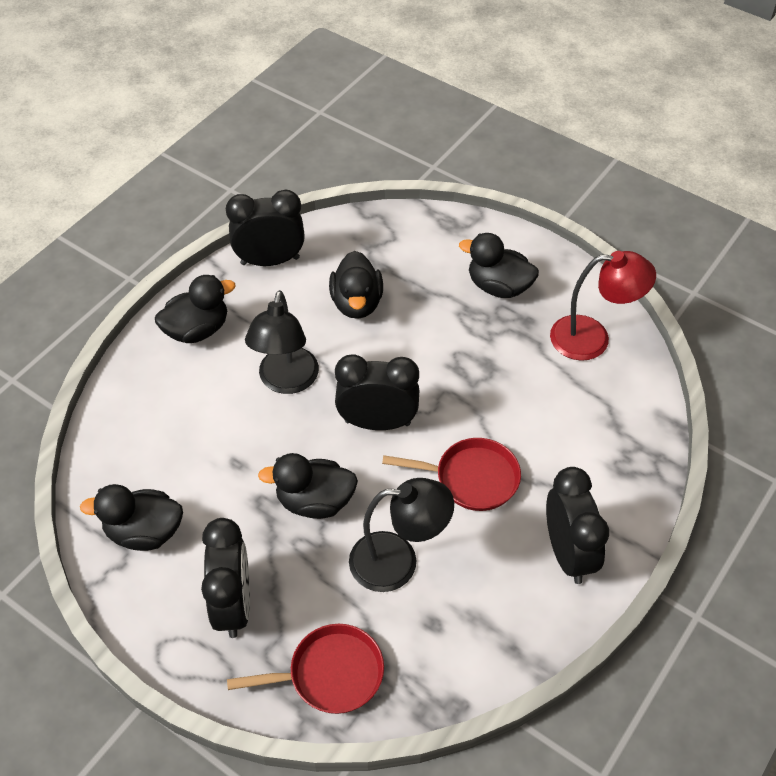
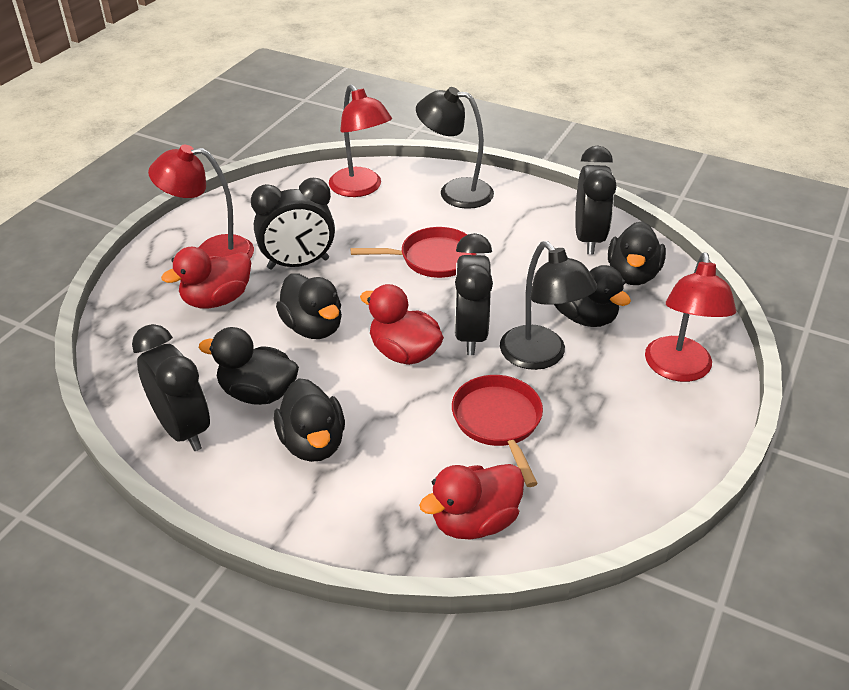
red duck: none = 0 -> [161,247,251,308] [360,284,444,365] [419,464,524,539] = 3
red lamp: [550,251,656,361] = 1 -> [148,145,254,259] [329,84,392,197] [645,253,736,382] = 3

